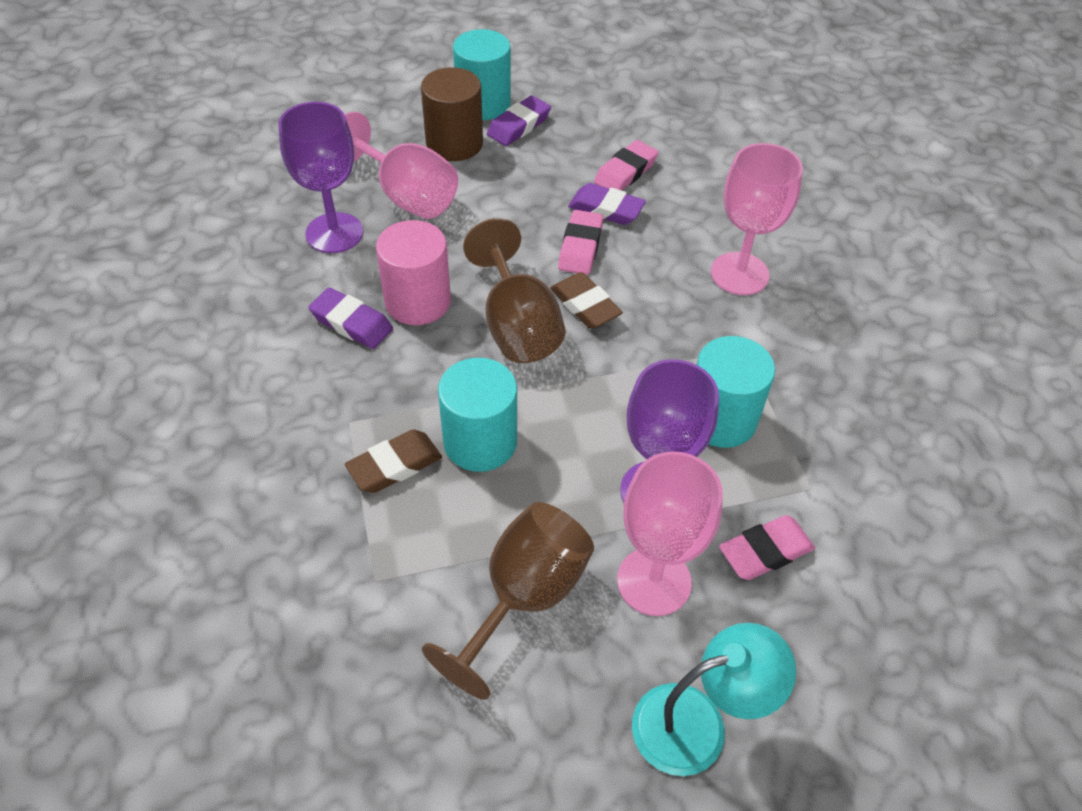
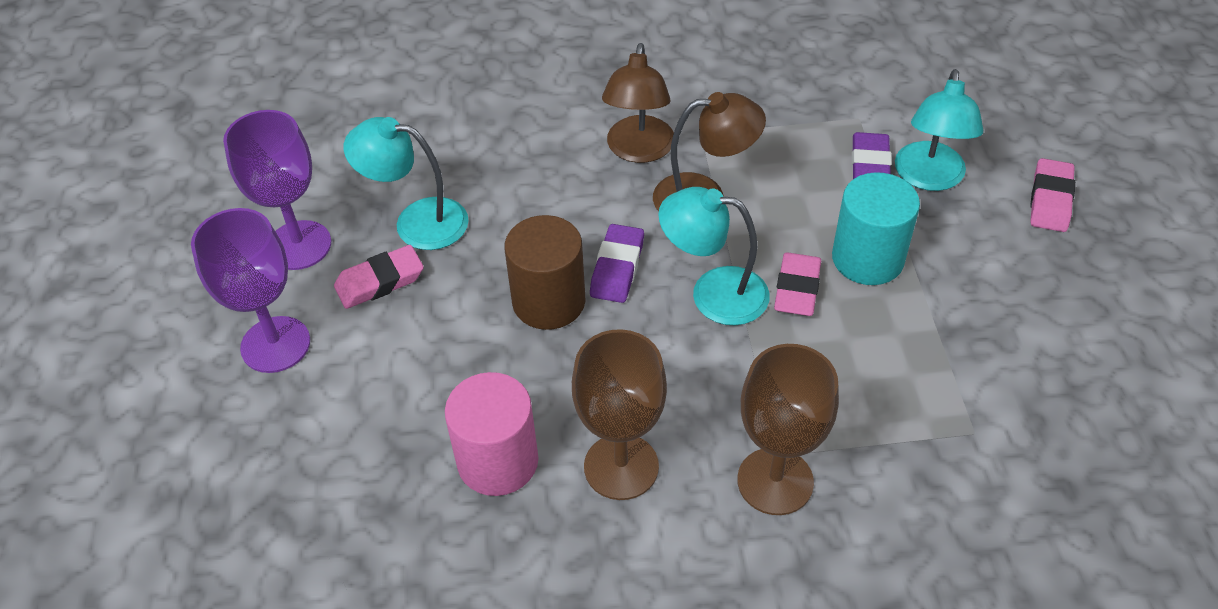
brown eraser: [345,430,442,493] [550,272,623,329] = 2 -> none = 0
brown lamp: none = 0 -> [602,43,674,163] [653,92,766,212] = 2
pink goblet: [344,112,458,219] [617,451,723,616] [711,143,803,295] = 3 -> none = 0
purple eraser: [308,288,393,349] [487,96,551,146] [568,183,646,225] = 3 -> [590,224,644,303] [852,132,892,179] = 2
turquoise cylinder: [438,358,517,472] [453,29,511,120] [697,336,775,448] = 3 -> [832,172,920,285] = 1
turquoise lamp: [632,623,796,776] = 1 -> [344,117,469,250] [658,187,770,325] [895,69,983,191] = 3

